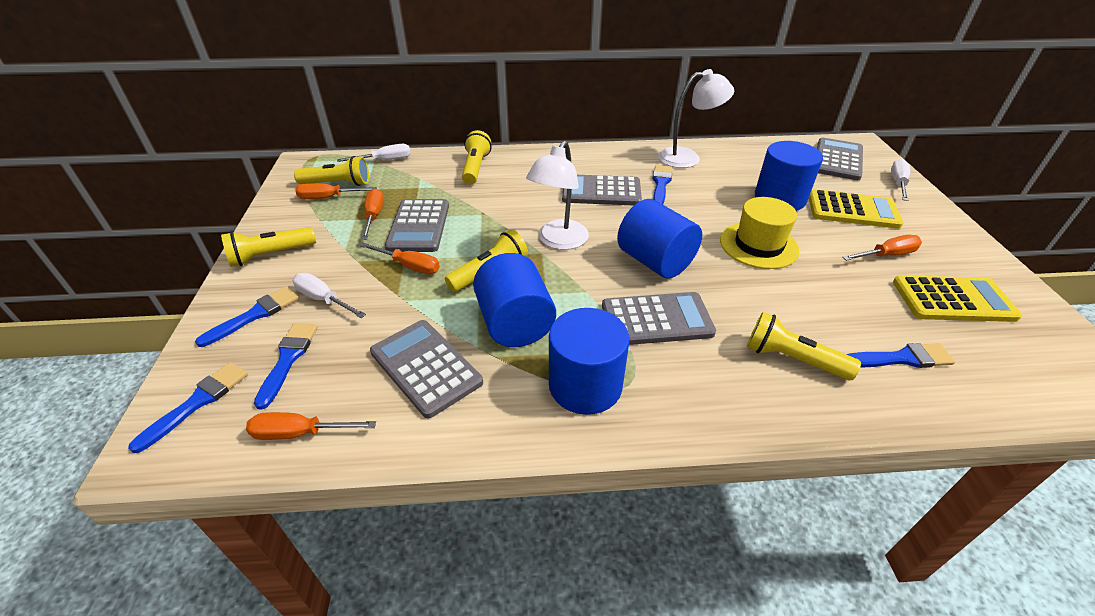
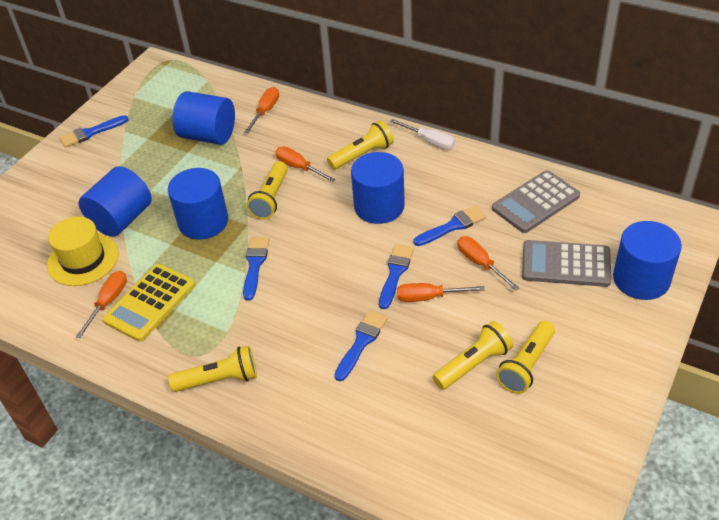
blue cylinder: [473,253,556,347] [549,308,630,415] [617,199,702,278] [755,141,823,211] = 4 -> [79,166,152,237] [168,168,228,239] [172,91,235,145] [351,152,405,224] [613,221,682,300] = 5
grey calculator: [370,320,483,418] [385,199,449,252] [562,175,642,205] [602,292,716,345] [817,138,863,180] = 5 -> [492,170,580,233] [522,240,612,287] = 2
white lamp: [526,141,589,250] [658,69,734,168] = 2 -> none = 0
white screwdriver: [293,273,366,318] [337,144,411,162] [891,159,910,201] = 3 -> [390,119,455,150] = 1
yellow calculator: [809,189,903,229] [893,275,1022,322] = 2 -> [103,264,195,342] = 1

